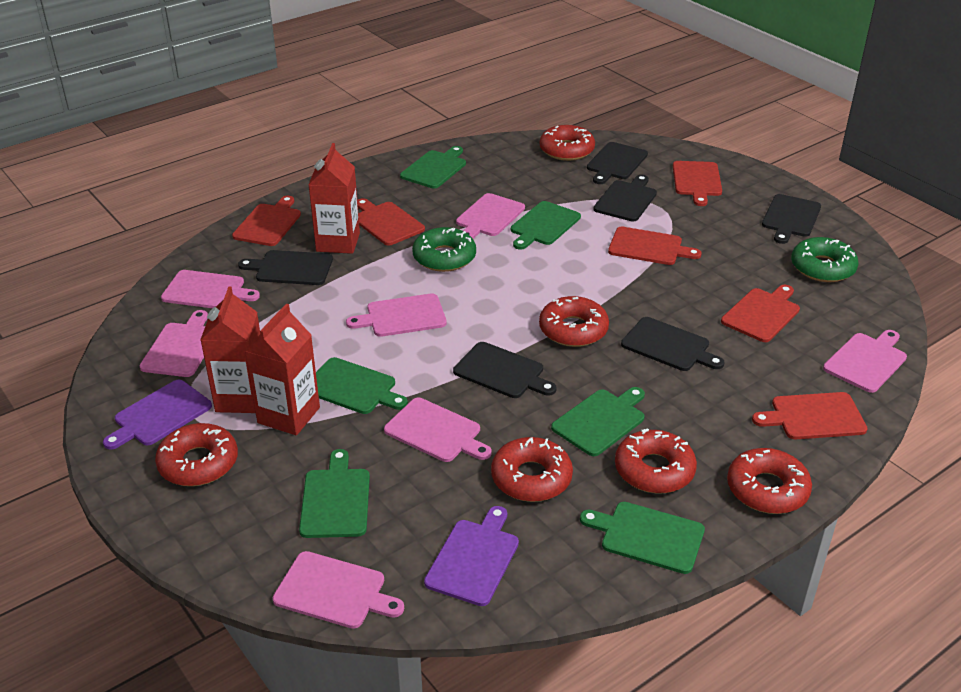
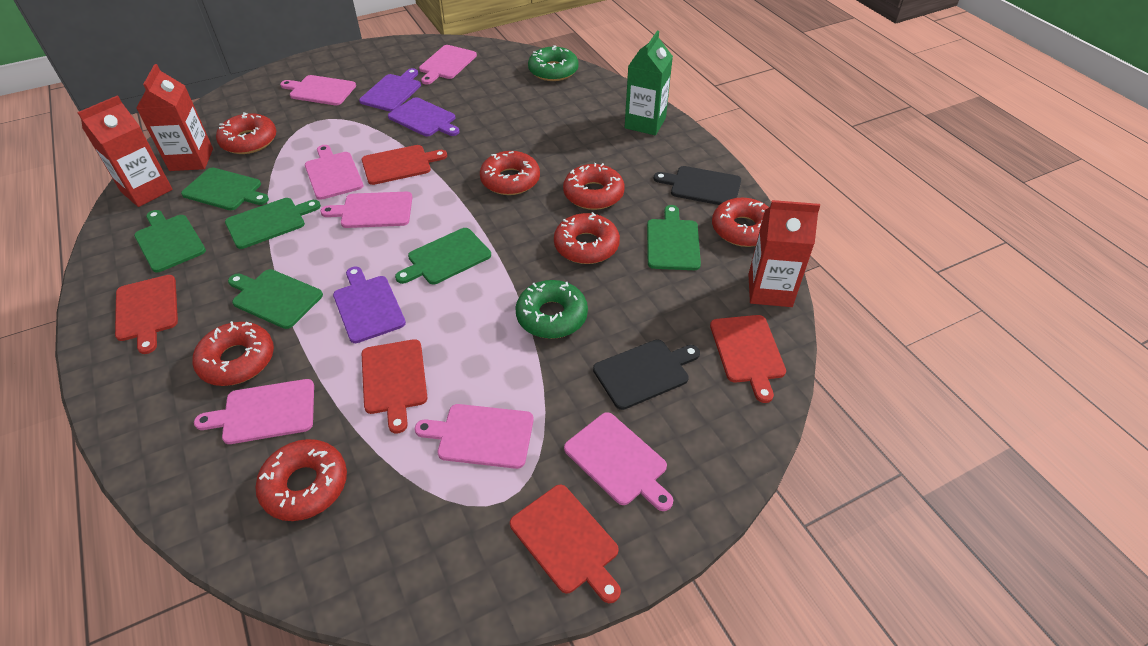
black cutting board: [238,250,333,285] [453,342,557,398] [587,142,648,184] [593,175,657,221] [621,317,725,371] [762,194,821,244] = 6 -> [593,339,700,410] [654,166,741,205] = 2
green carton: none = 0 -> [625,31,673,135] = 1
purple cutting board: [103,380,212,449] [424,506,519,606] = 2 -> [333,266,406,343] [359,68,421,112] [388,97,460,136] = 3
red cutting board: [232,196,301,246] [357,198,425,245] [608,227,701,265] [673,161,722,206] [721,285,800,342] [752,392,868,439] = 6 -> [115,275,178,354] [362,145,447,185] [362,339,427,433] [510,485,621,603] [710,315,786,403] = 5
red donut: [155,423,238,486] [491,437,573,502] [539,296,609,347] [540,125,595,161] [615,428,697,494] [727,448,812,514] = 6 -> [193,321,274,386] [216,112,276,154] [255,439,347,521] [480,151,540,195] [554,212,620,264] [563,163,625,210] [712,198,769,247] = 7

